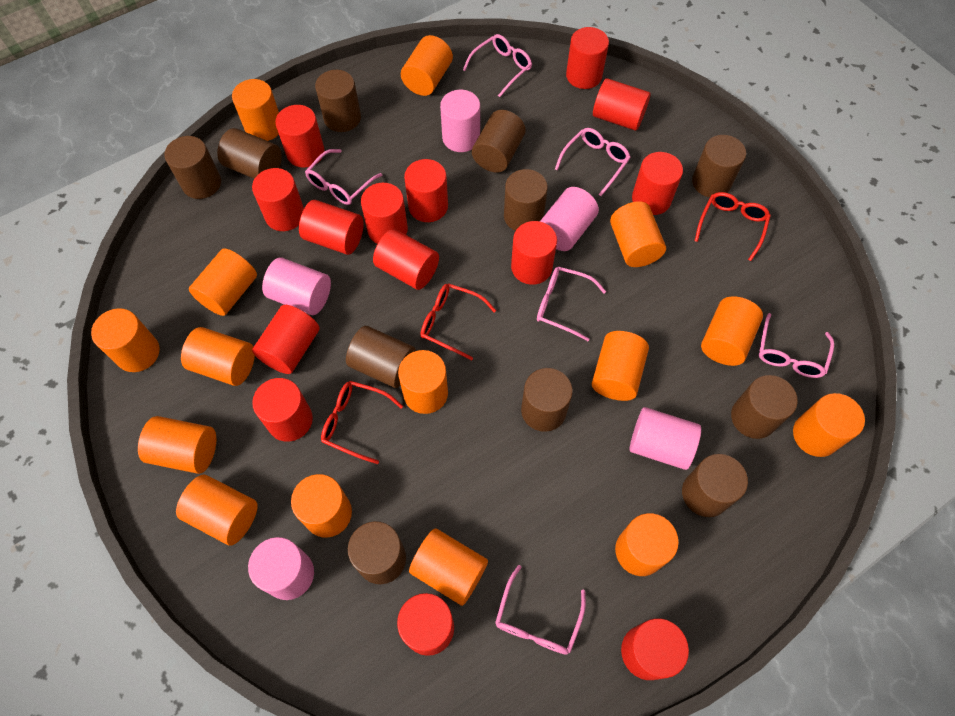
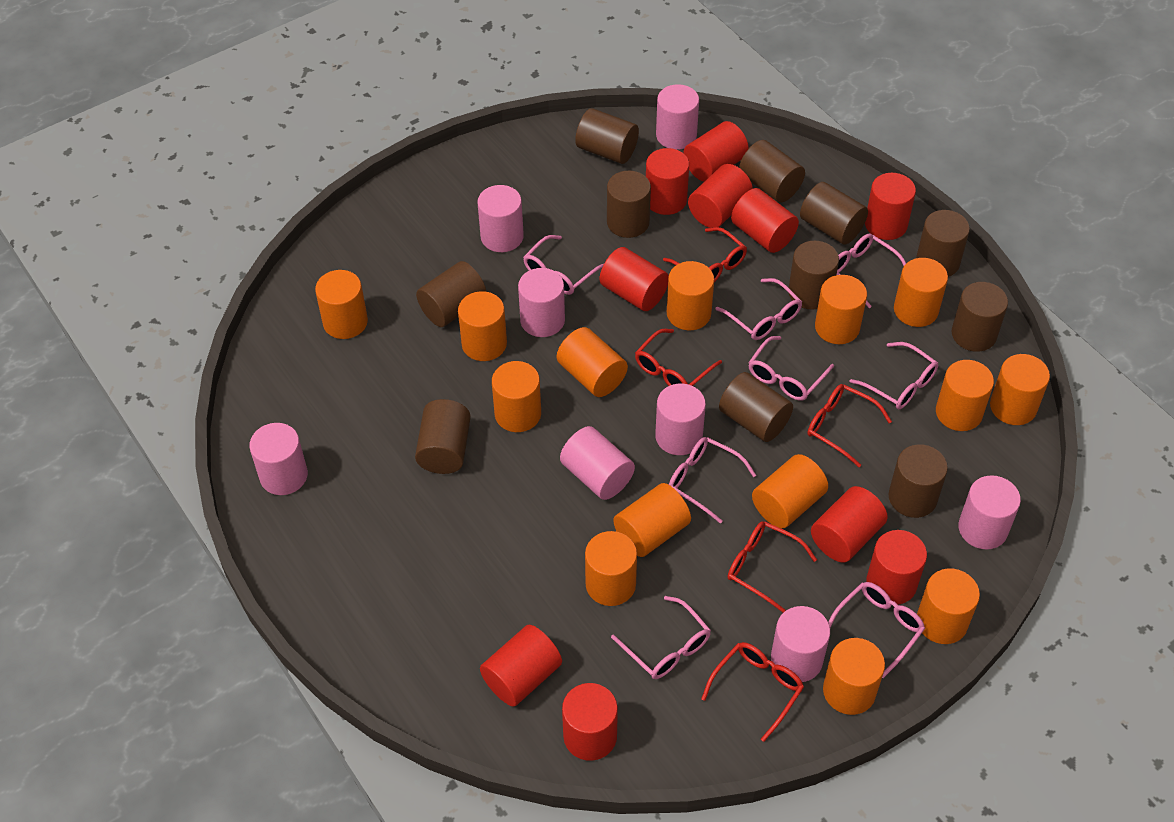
orange cylinder: [91,308,160,372] [138,416,216,474] [176,475,257,545] [181,327,255,386] [189,248,257,316] [232,79,279,141] [291,474,352,538] [398,350,448,414] [401,35,453,96] [409,528,488,606] [592,331,649,401] [610,201,666,267] [615,513,679,576] [701,296,763,366] [793,393,865,457] = 15 -> [315,270,368,339] [458,291,507,361] [492,361,541,432] [557,327,628,397] [585,531,637,606] [613,483,691,557] [667,261,714,330] [752,454,828,528] [815,275,867,344] [823,638,885,715] [894,258,948,327] [917,569,980,644] [936,360,994,431] [990,354,1050,425] = 14
pink cylinder: [248,537,314,600] [262,257,331,315] [440,90,480,152] [540,187,599,251] [630,407,701,470] = 5 -> [249,423,308,495] [477,185,524,252] [518,268,565,337] [560,426,635,500] [655,383,706,455] [656,84,699,150] [771,606,830,682] [958,475,1021,550] = 8
pink glasses: [305,149,382,205] [463,34,532,97] [495,565,586,655] [537,267,606,341] [555,128,631,196] [759,313,834,378] = 6 -> [523,235,604,295] [611,596,711,679] [669,437,756,523] [715,278,802,340] [748,336,834,401] [828,582,925,678] [837,233,906,308] [850,342,938,409] = 8
red cylinder: [252,168,304,231] [252,305,320,374] [252,378,313,442] [275,105,325,168] [299,200,364,255] [361,183,408,244] [373,229,439,290] [397,593,454,656] [404,159,448,222] [511,221,557,285] [566,27,609,89] [593,78,651,131] [621,618,689,680] [632,152,683,215] = 14 -> [480,625,562,707] [562,683,618,761] [600,247,669,311] [646,148,689,215] [684,121,749,182] [688,164,753,228] [731,188,799,253] [811,486,888,563] [865,173,916,240] [866,530,927,605] = 10
red glasses: [321,381,403,464] [421,283,496,361] [695,192,771,261] = 3 -> [635,329,722,386] [663,227,747,282] [701,642,804,742] [728,521,817,613] [807,384,892,467] = 5

